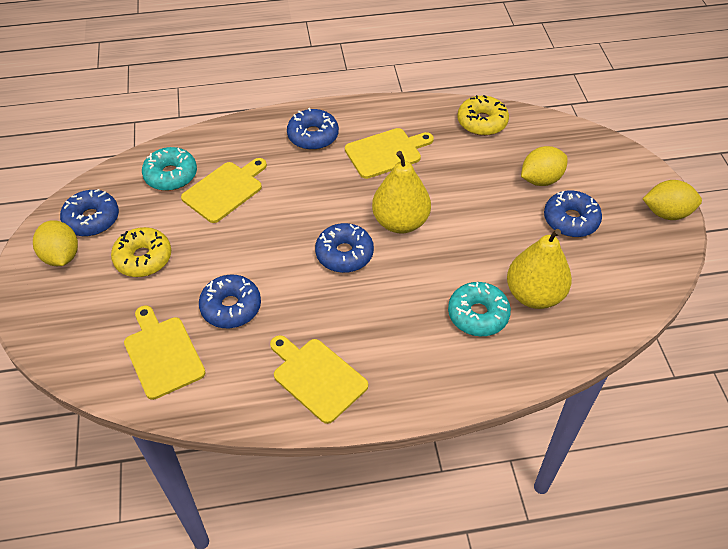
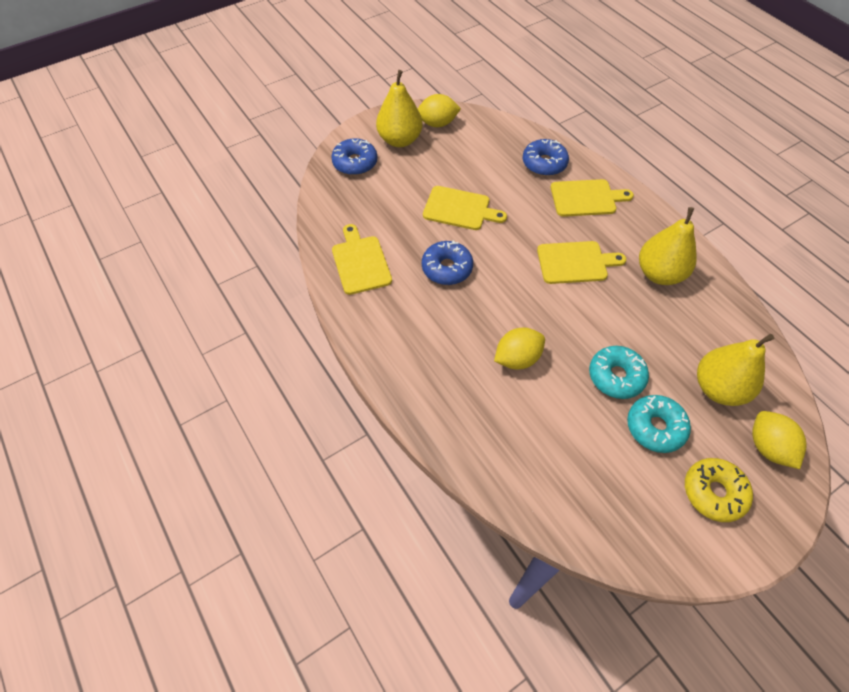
blue donut: [60,189,119,236] [199,275,261,328] [287,108,339,150] [315,223,374,273] [544,190,602,237] = 5 -> [331,138,377,175] [422,241,473,285] [523,139,569,176] = 3
yellow donut: [111,227,171,277] [458,95,509,136] = 2 -> [685,458,753,522] = 1
yellow pear: [372,151,431,234] [507,229,572,309] = 2 -> [376,70,423,147] [639,207,697,285] [697,334,774,406] = 3

